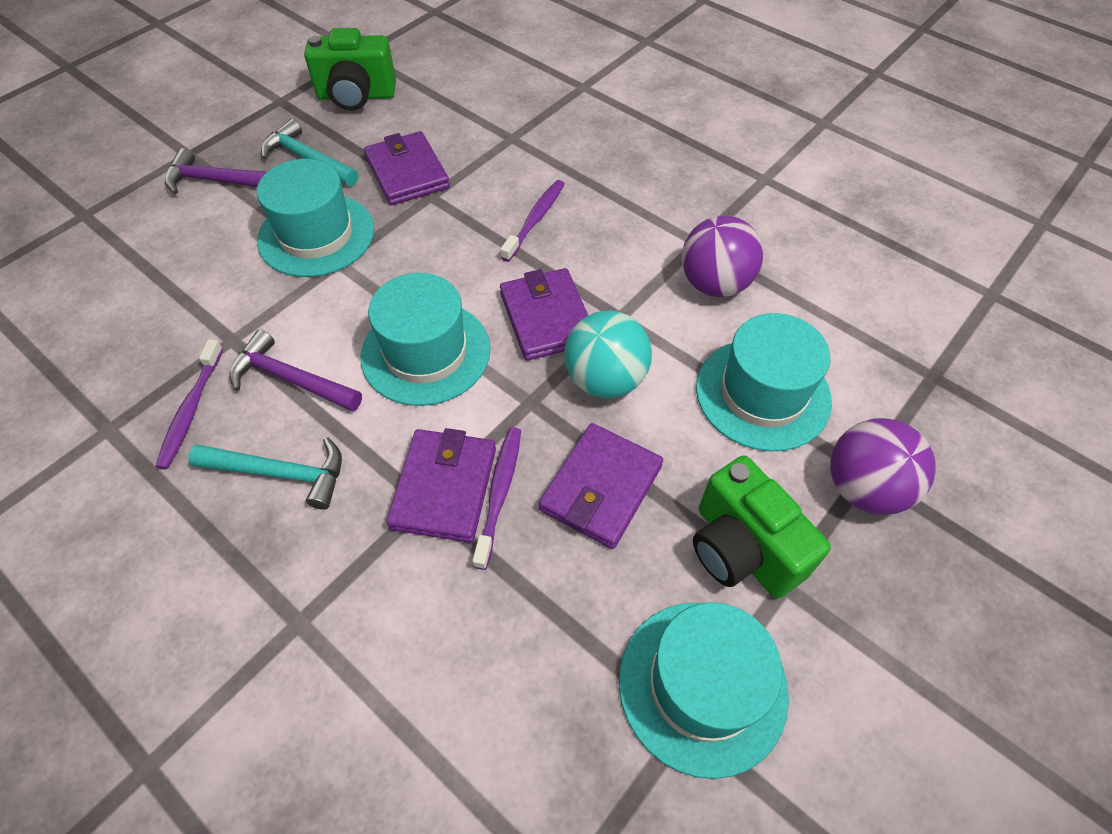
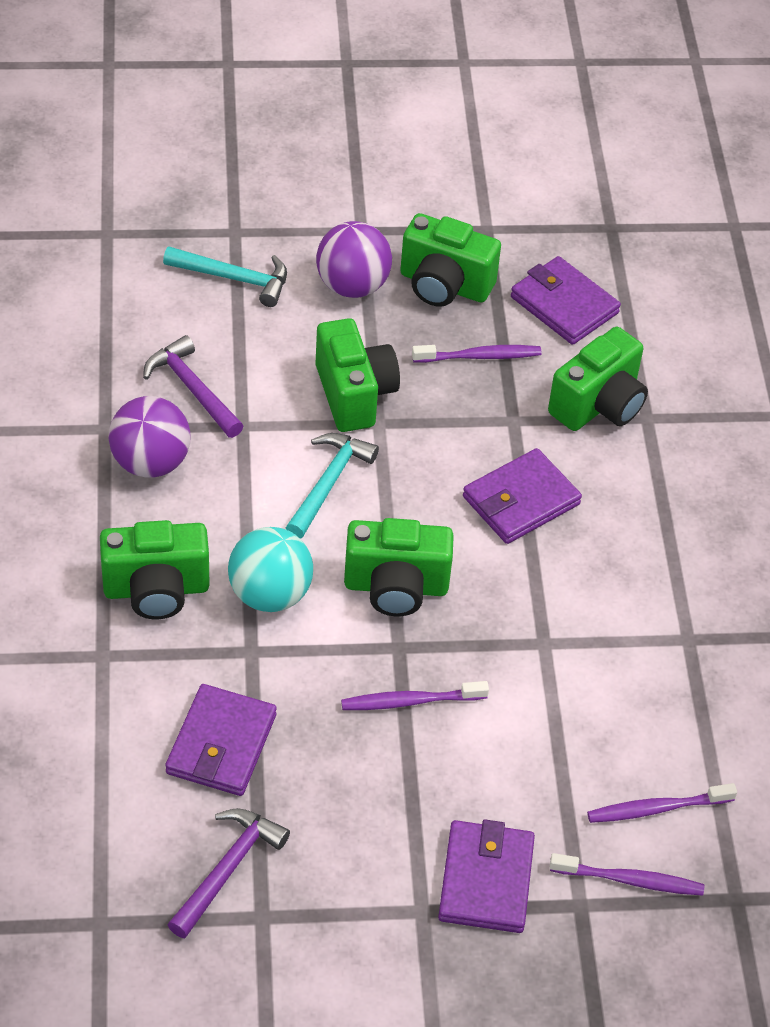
green camera: [304,28,396,110] [693,456,831,598] = 2 -> [100,520,210,619] [315,318,400,432] [344,518,454,616] [400,213,501,307] [548,327,648,431] = 5
purple toothbrush: [155,339,223,469] [472,427,521,570] [500,180,565,262] = 3 -> [341,681,489,710] [412,345,542,363] [550,853,704,896] [587,783,737,823] = 4
turquoise hat: [257,159,374,277] [361,273,490,406] [619,602,789,779] [696,313,832,452] = 4 -> none = 0

